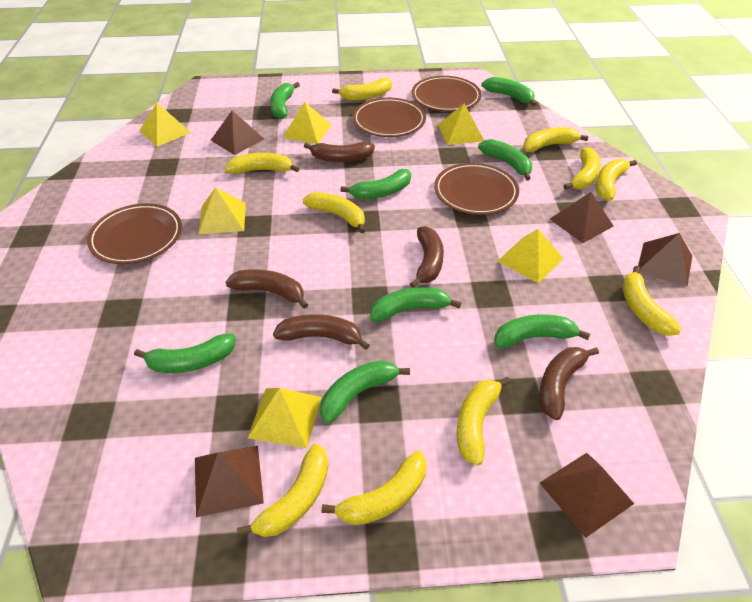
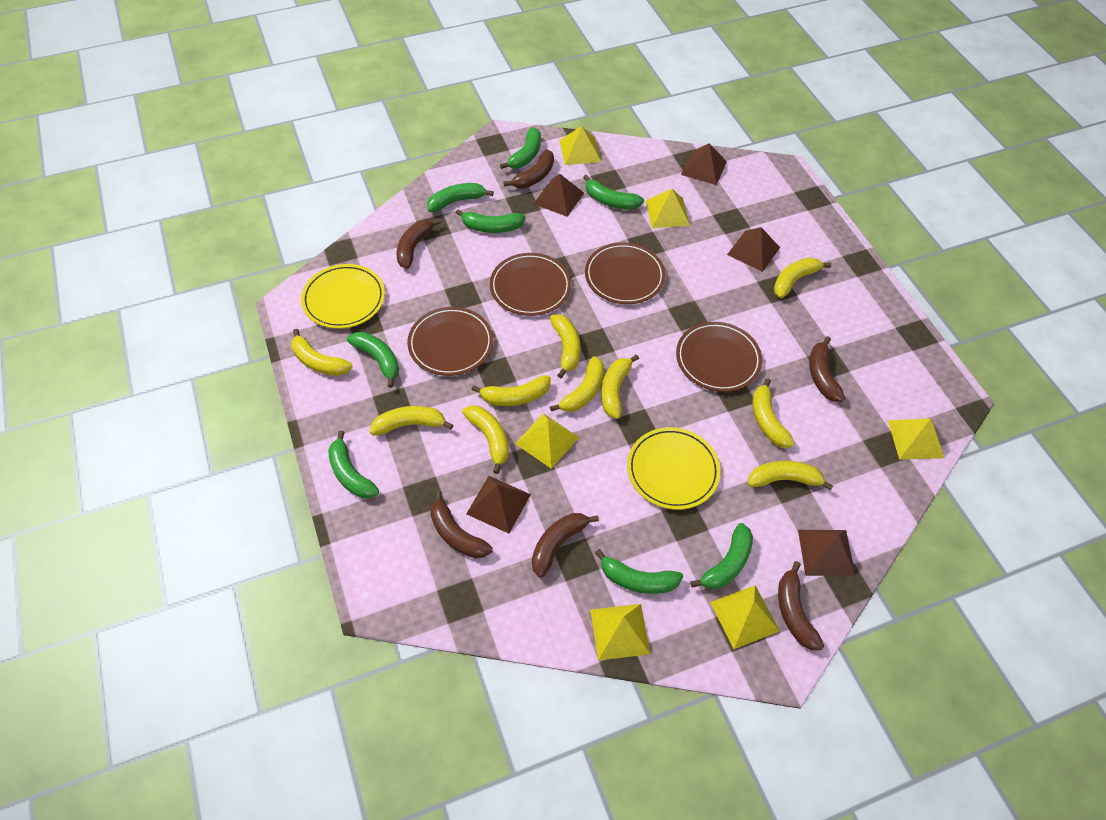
brown banana: [226,269,308,309] [273,314,370,350] [304,142,375,162] [410,226,444,288] [539,347,599,420] = 5 -> [397,219,441,269] [430,491,492,558] [503,149,554,188] [532,513,599,578] [778,561,824,650] [809,336,845,402] = 6
yellow plate: none = 0 -> [301,264,385,329] [627,427,721,510] = 2

